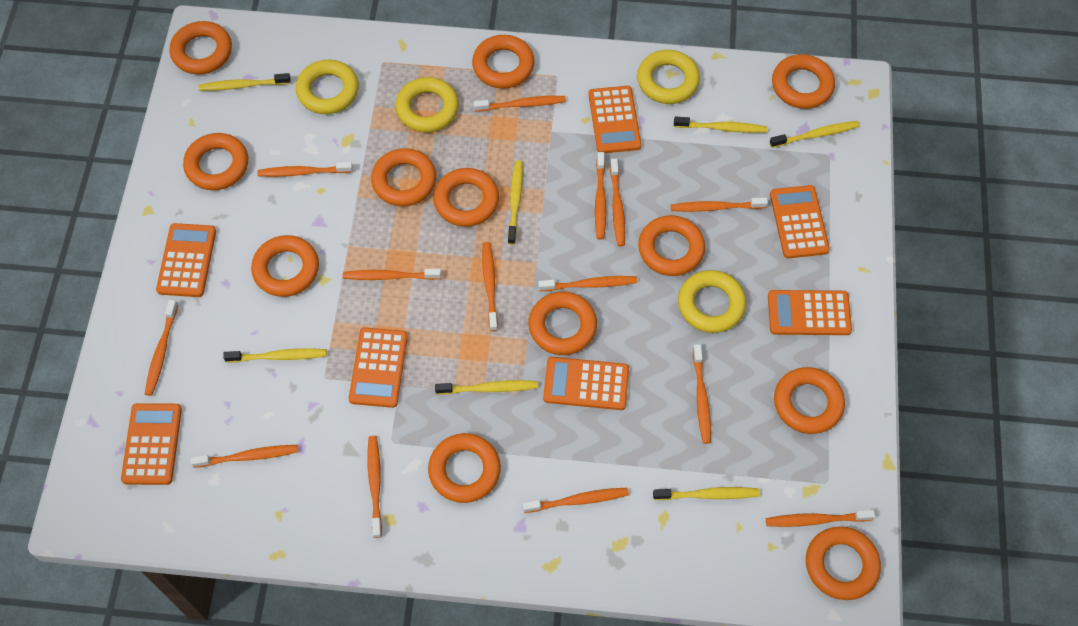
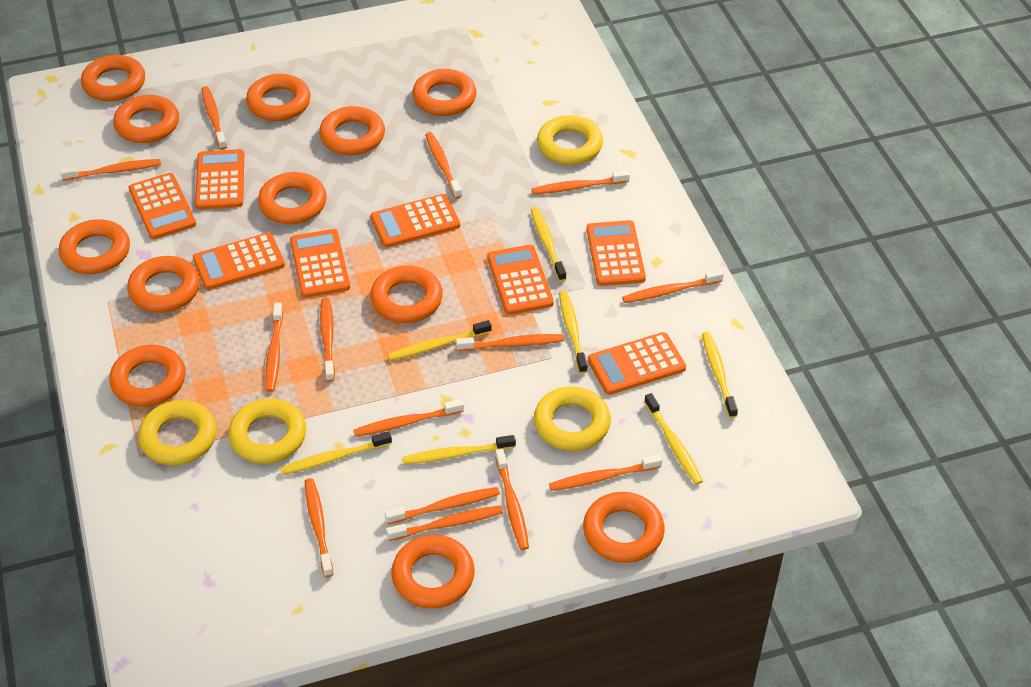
orange calculator: [121,403,182,485] [156,223,216,297] [349,327,408,408] [543,357,629,410] [588,86,641,153] [768,290,852,335] [770,185,830,258] = 7 -> [129,173,196,239] [193,233,285,290] [195,149,244,210] [290,229,350,298] [370,194,460,248] [487,245,554,315] [587,220,646,286] [588,332,686,395] = 8

